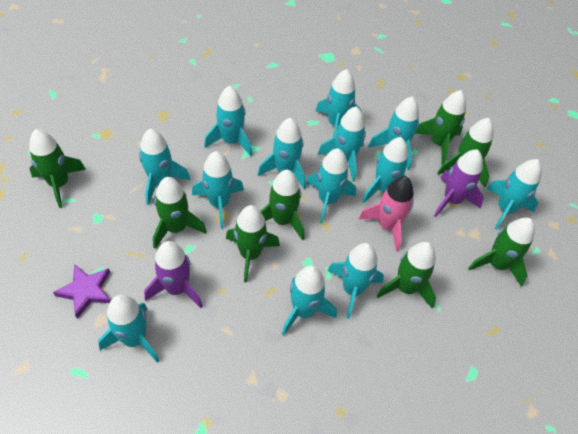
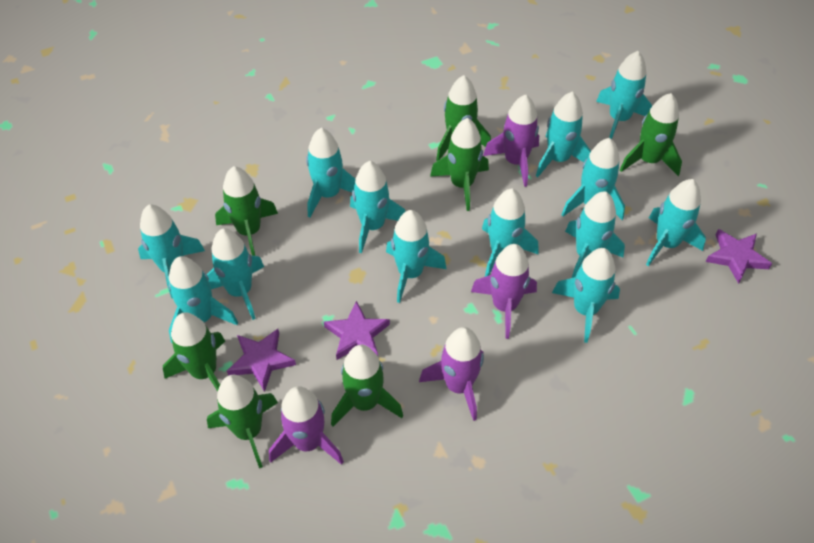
green rocket: [29,129,86,208] [153,177,207,249] [226,205,280,282] [261,170,304,241] [377,242,436,308] [415,90,466,164] [437,118,493,188] [468,217,535,286] = 8 -> [163,313,225,391] [207,375,278,468] [215,166,278,256] [331,345,403,427] [430,118,489,211] [436,75,491,161] [620,93,682,176] = 7
pink rocket: [359,176,414,252] = 1 -> none = 0
purple rocket: [144,241,203,308] [434,149,484,217] = 2 -> [269,386,344,465] [419,327,484,421] [471,244,537,339] [483,94,539,187] = 4
purple star: [53,264,111,319] = 1 -> [227,329,296,392] [324,301,390,360] [705,229,772,284] = 3

